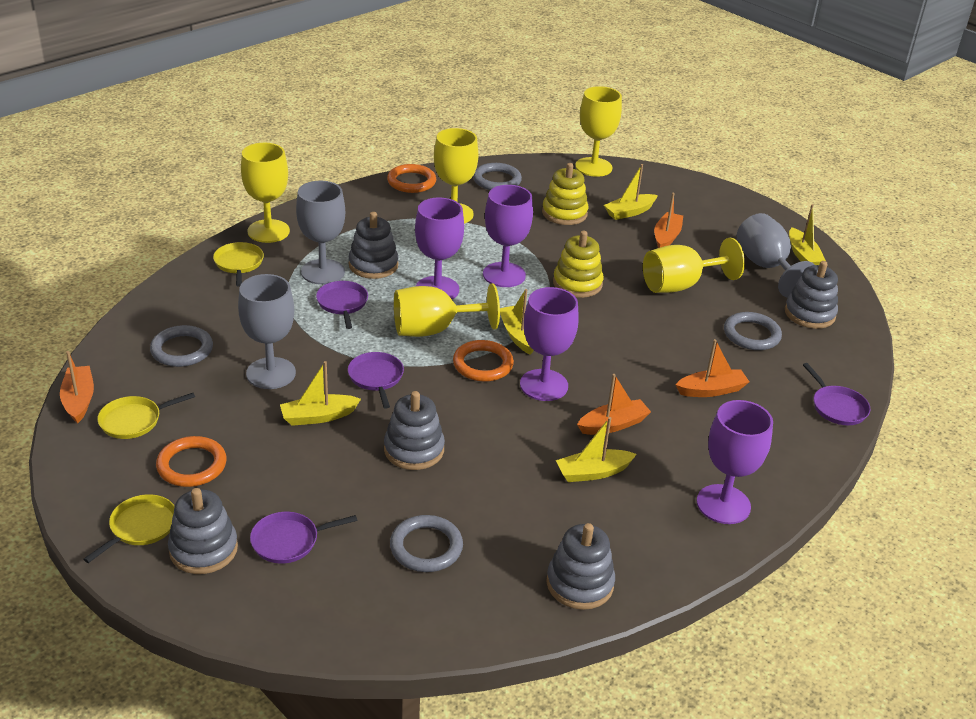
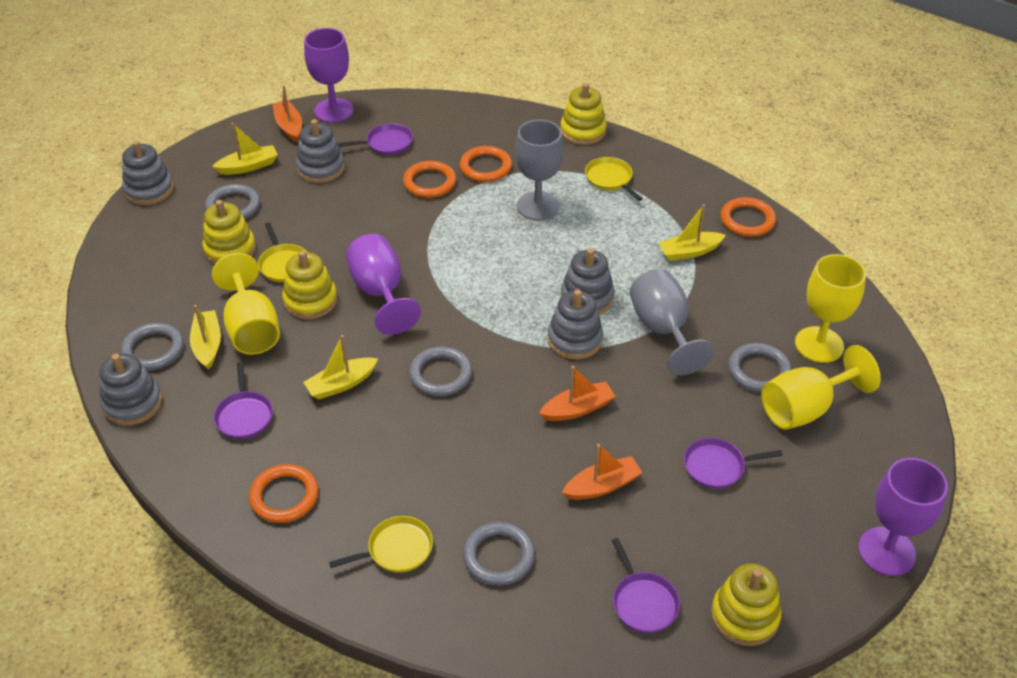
grey goblet: [238,274,296,389] [296,181,345,285] [737,213,815,298] = 3 -> [515,120,564,220] [630,269,714,376] = 2
grey ring: [150,325,213,367] [390,515,463,572] [473,163,522,190] [724,312,782,350] = 4 -> [121,323,184,371] [205,184,260,219] [409,346,472,396] [463,522,535,586] [728,343,792,392] = 5
orange boat: [60,351,94,423] [577,374,651,435] [654,193,683,248] [676,339,749,397] = 4 -> [273,85,302,142] [539,366,616,421] [562,444,643,500] = 3
orange ring: [156,436,227,487] [387,164,436,193] [453,340,514,382] = 3 -> [249,464,319,523] [403,161,456,198] [460,146,512,182] [721,197,776,237] = 4
purple goblet: [415,197,464,299] [483,185,533,287] [520,287,579,401] [697,400,773,524] = 4 -> [304,28,354,123] [346,234,421,335] [858,458,948,576] = 3
yellow boat: [280,361,361,426] [500,289,534,355] [556,417,637,482] [604,164,658,220] [789,204,826,265] = 5 -> [190,305,221,370] [212,123,278,175] [303,335,378,399] [658,204,726,261] = 4
yellow goblet: [241,143,290,243] [394,283,500,337] [434,128,478,223] [575,86,622,177] [643,238,745,293] = 5 -> [212,253,280,355] [761,345,881,430] [795,254,866,363] = 3
yellow stacking toy: [542,163,588,225] [553,231,604,298] = 2 -> [202,200,256,264] [282,251,337,319] [560,83,607,145] [711,563,781,646] = 4

